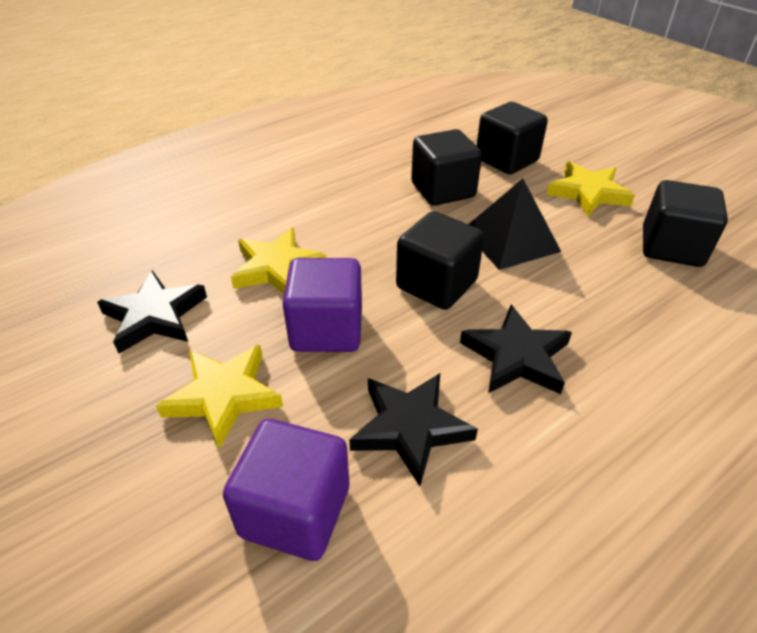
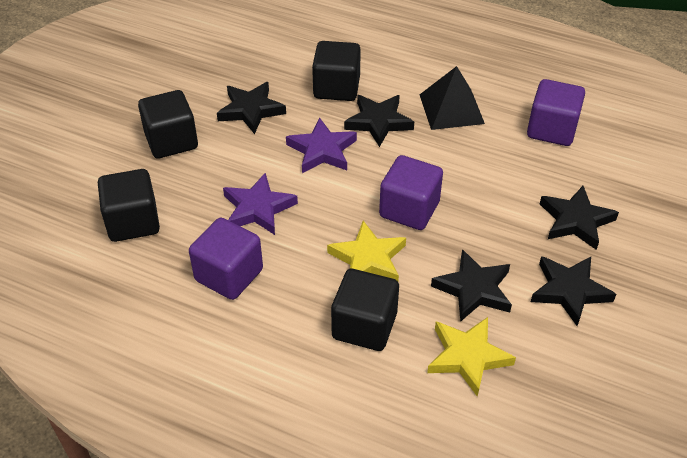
black star: [97,270,207,354] [349,373,478,486] [460,305,572,394] = 3 -> [217,82,286,134] [344,95,414,147] [431,249,512,322] [531,256,616,326] [540,186,619,250] = 5
purple cube: [223,419,349,561] [282,258,362,352] = 2 -> [189,218,263,300] [379,155,443,230] [527,79,585,146] = 3
purple star: none = 0 -> [223,173,298,235] [286,118,357,173] = 2
yellow star: [156,345,283,449] [231,228,326,294] [546,161,635,216] = 3 -> [327,221,406,281] [427,317,516,397] = 2

